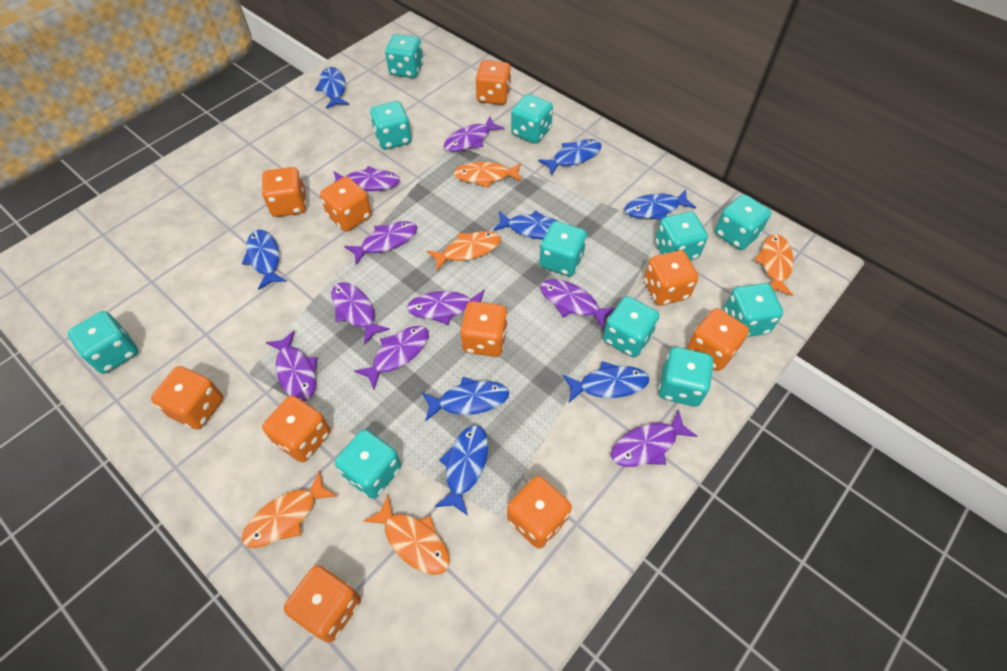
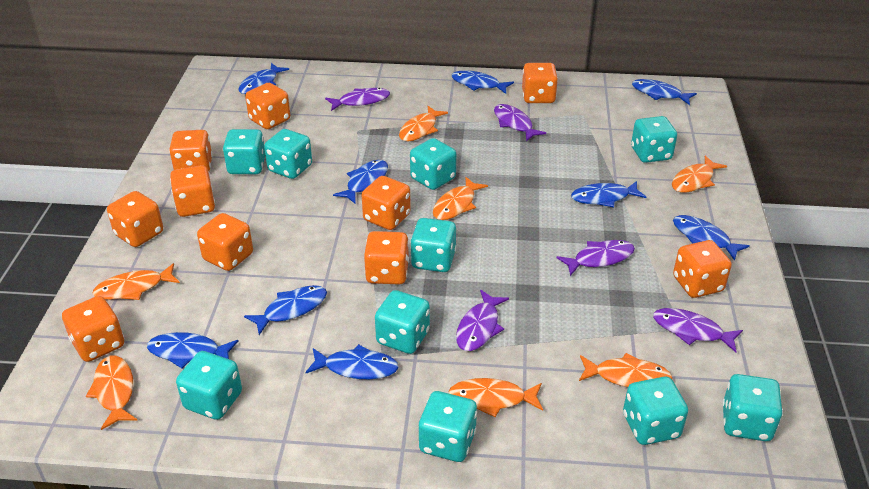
blue fish: [242,230,286,290] [315,67,349,109] [422,377,509,421] [435,425,488,516] [493,210,558,239] [538,139,602,175] [562,361,649,402] [625,190,696,220] = 8 -> [147,332,239,368] [239,63,289,94] [244,285,327,335] [305,344,399,379] [333,160,388,204] [451,71,514,94] [571,181,646,207] [632,79,697,105] [673,215,750,261] = 9
orange fish: [242,471,338,548] [363,495,450,575] [427,231,501,271] [454,162,523,188] [754,234,793,296] = 5 -> [86,355,138,430] [92,263,180,300] [399,106,448,142] [433,177,488,220] [449,378,543,417] [579,353,673,387] [672,155,727,193] = 7
purple fish: [266,331,317,401] [331,282,390,345] [333,166,400,191] [344,221,417,265] [354,326,429,389] [407,289,485,325] [444,117,505,152] [540,279,615,329] [611,410,697,467] = 9 -> [325,88,390,111] [456,290,509,351] [494,104,546,141] [556,240,635,276] [653,308,743,352] = 5
turquoise dice: [67,311,138,374] [335,429,401,499] [370,101,412,150] [385,34,423,78] [511,94,553,144] [539,221,587,276] [603,296,659,358] [655,211,708,260] [659,347,714,407] [715,194,771,250] [724,283,783,337] = 11 -> [176,351,242,420] [223,129,265,174] [264,129,312,179] [375,290,430,354] [410,138,456,190] [410,218,456,272] [419,391,477,462] [623,377,688,445] [631,116,677,163] [722,374,783,441] = 10

